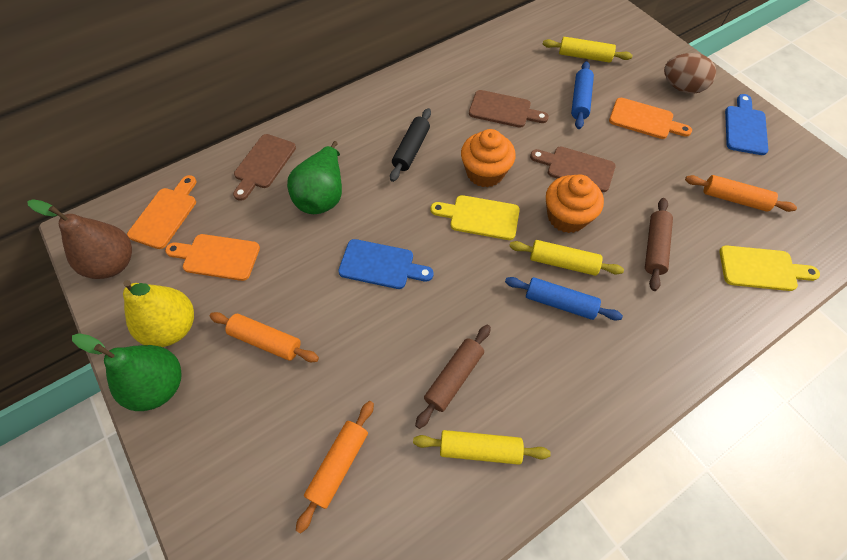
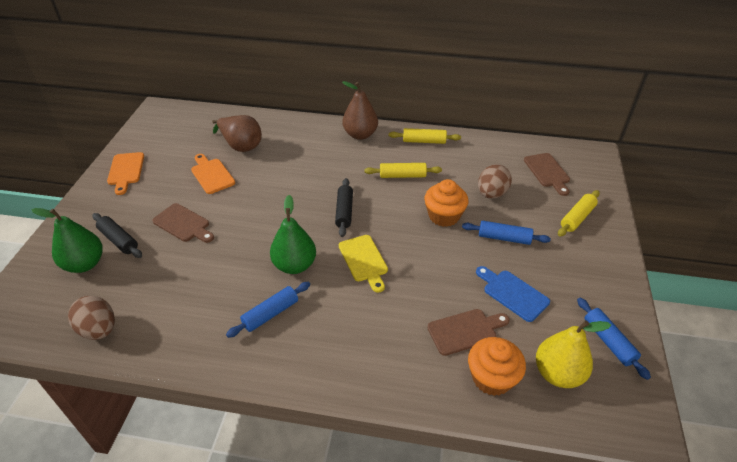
black rolling pin: [390,108,431,182] = 1 -> [93,213,142,258] [335,178,353,237] = 2
blue cutting board: [338,239,433,289] [725,94,768,155] = 2 -> [476,266,550,322] = 1
blue rolling pin: [505,277,623,321] [571,61,594,129] = 2 -> [226,282,310,338] [462,221,551,245] [577,298,651,380] = 3
brown egg: [664,53,716,94] = 1 -> [68,296,115,340] [478,164,512,199] = 2
brown pear: [27,199,132,279] = 1 -> [212,115,262,152] [342,81,378,140] = 2
brown rolling pin: [415,325,491,429] [645,198,673,291] = 2 -> none = 0
orange cutting board: [127,175,197,249] [165,234,260,281] [609,98,692,139] = 3 -> [107,152,144,195] [191,154,235,194] = 2
orange rolling pin: [209,312,319,362] [296,401,374,533] [685,175,797,212] = 3 -> none = 0
yellow cutting board: [431,195,520,240] [719,245,820,291] = 2 -> [339,235,388,293] = 1

